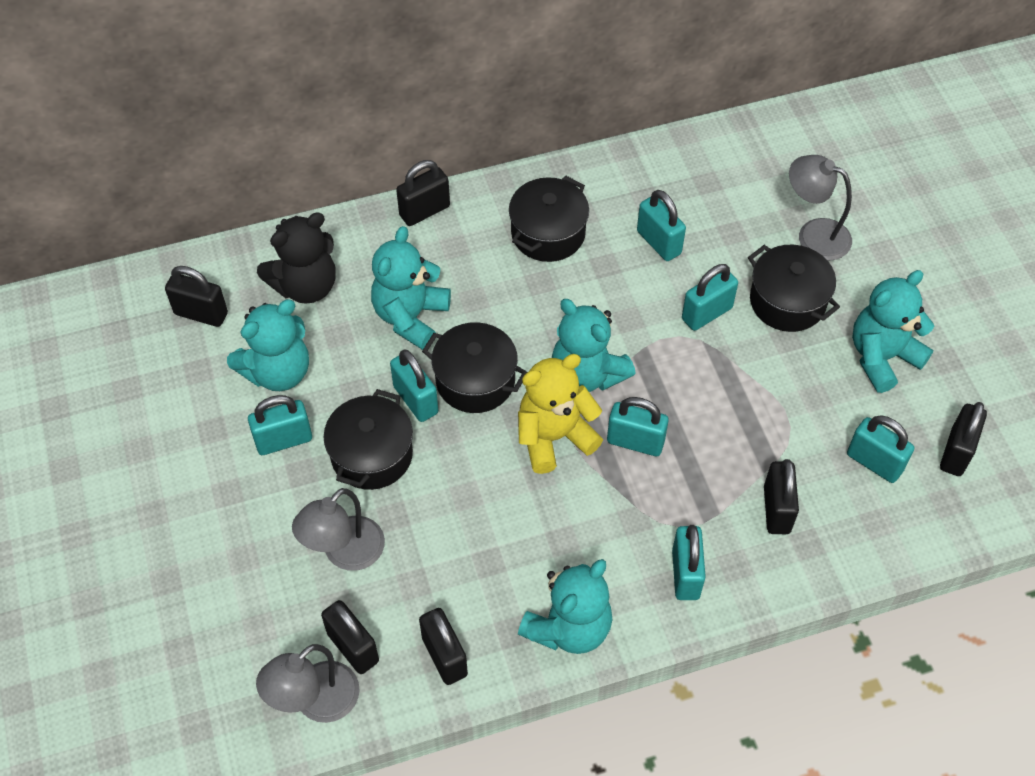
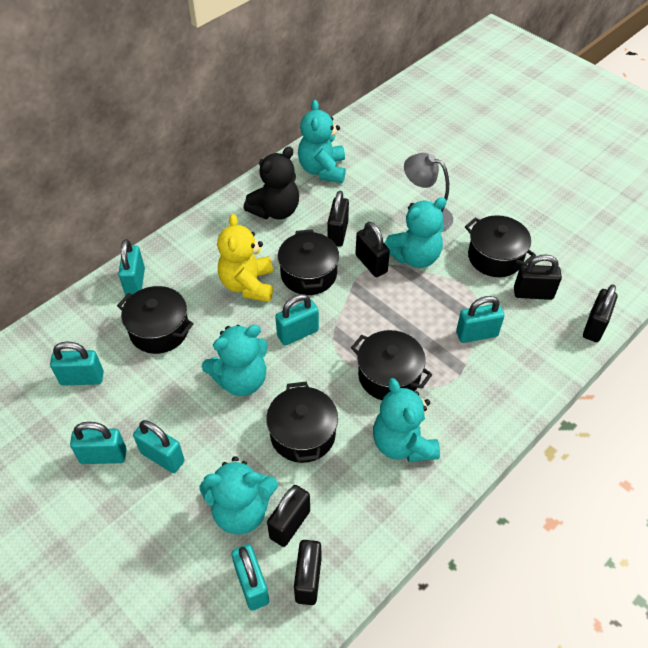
black pot: [324,389,413,490] [422,322,527,413] [509,176,589,262] [748,245,840,332] = 4 -> [117,286,194,354] [266,382,338,463] [278,229,339,295] [351,330,433,400] [465,215,536,277] = 5
grey lamp: [256,644,360,723] [292,488,385,571] [789,155,852,261] = 3 -> [404,153,453,232] = 1

